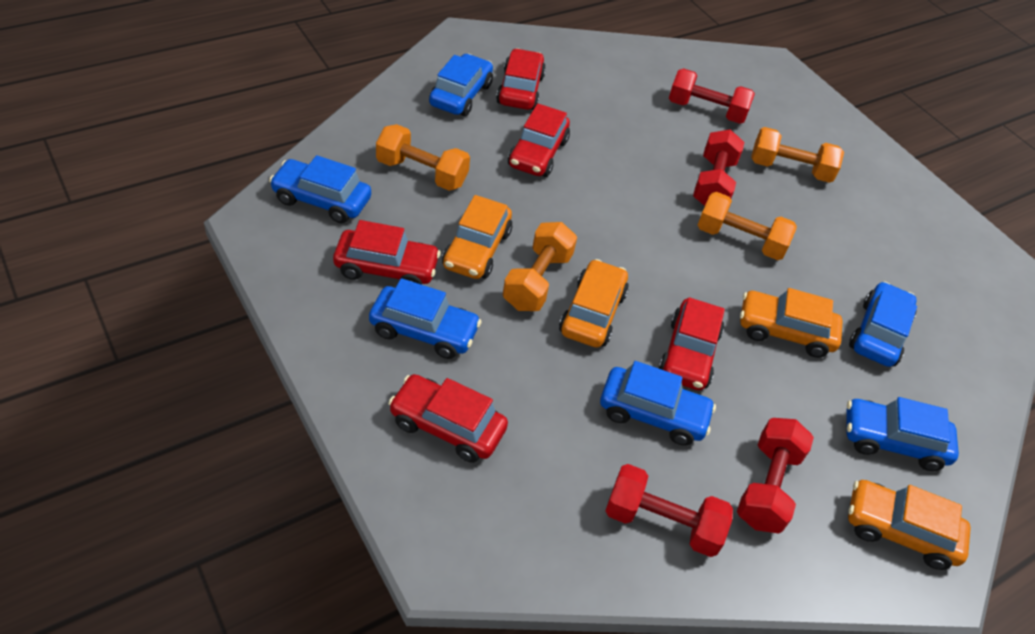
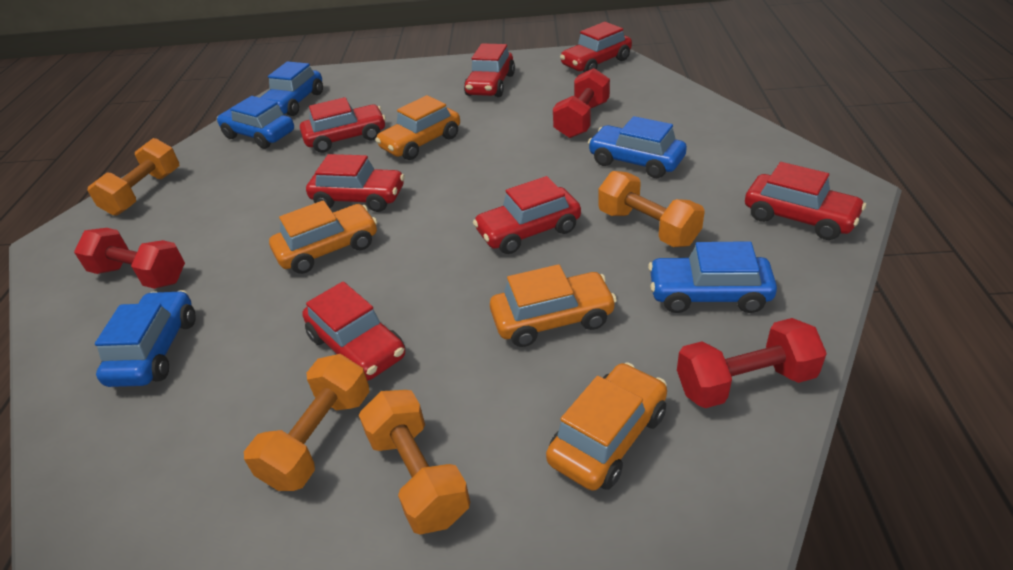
blue car: [269,155,371,223] [369,278,482,359] [429,54,493,116] [600,361,716,446] [847,397,959,471] [849,281,917,367] = 6 -> [95,290,196,387] [217,96,294,149] [260,61,323,116] [588,116,687,178] [648,241,777,313] = 5
red car: [333,220,441,285] [388,374,508,463] [496,48,546,110] [508,103,570,177] [658,297,725,390] = 5 -> [300,97,386,153] [302,281,405,380] [306,154,405,212] [464,43,515,97] [473,176,581,254] [560,22,632,72] [745,162,866,240] = 7
red dumbbell: [605,464,733,557] [669,68,755,124] [693,130,744,206] [737,418,814,534] = 4 -> [74,228,185,289] [553,68,610,138] [677,318,827,408] = 3

